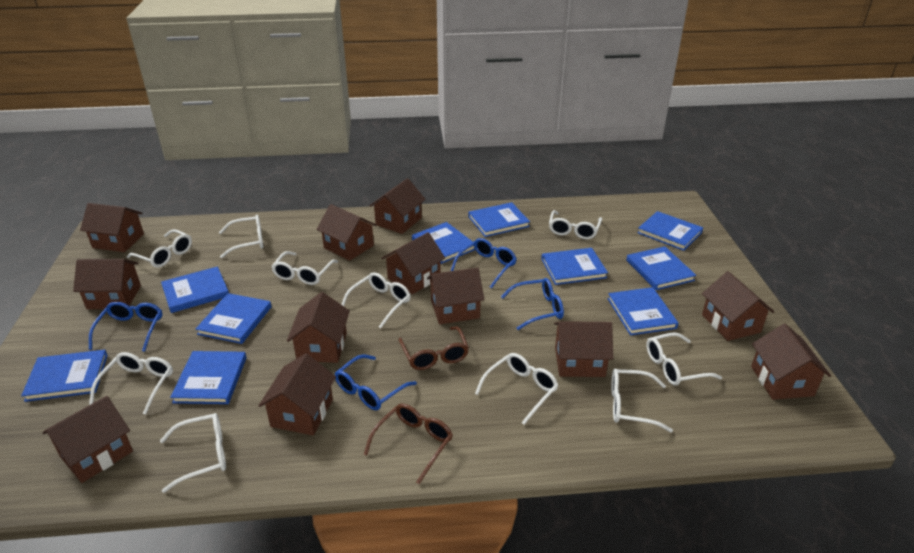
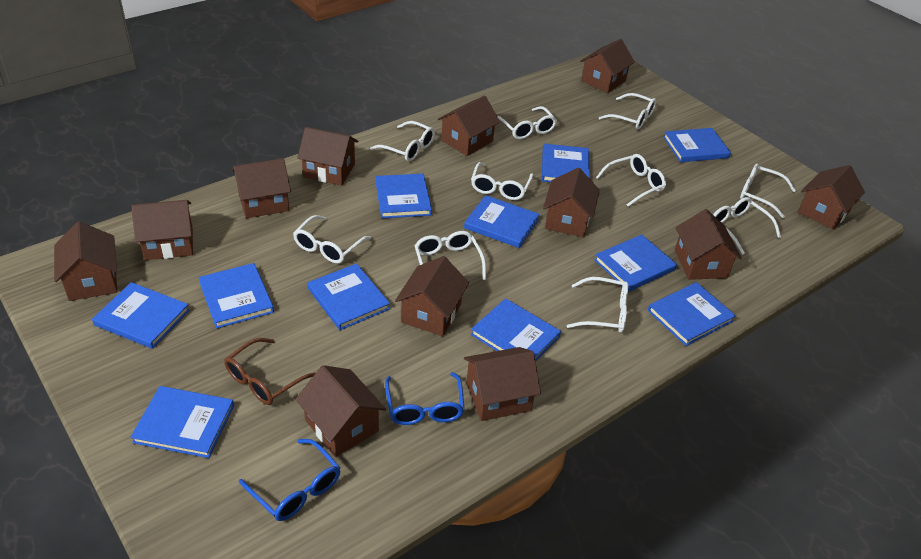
blue book: [21,350,108,402] [161,267,229,313] [170,351,247,404] [196,293,272,344] [412,222,475,264] [469,202,530,237] [541,248,608,285] [608,287,678,335] [626,246,696,290] [637,211,703,251] = 10 -> [92,282,190,349] [130,386,234,458] [199,263,274,328] [307,263,390,330] [376,174,432,218] [464,195,540,248] [471,298,561,361] [542,144,590,182] [594,234,677,292] [648,282,736,346] [663,128,731,162] = 11
blue glasses: [89,302,162,352] [335,354,417,410] [451,238,517,288] [501,278,564,330] = 4 -> [239,439,340,521] [385,372,465,425] = 2
brown glasses: [364,403,453,484] [399,326,469,370] = 2 -> [224,338,316,405] = 1

